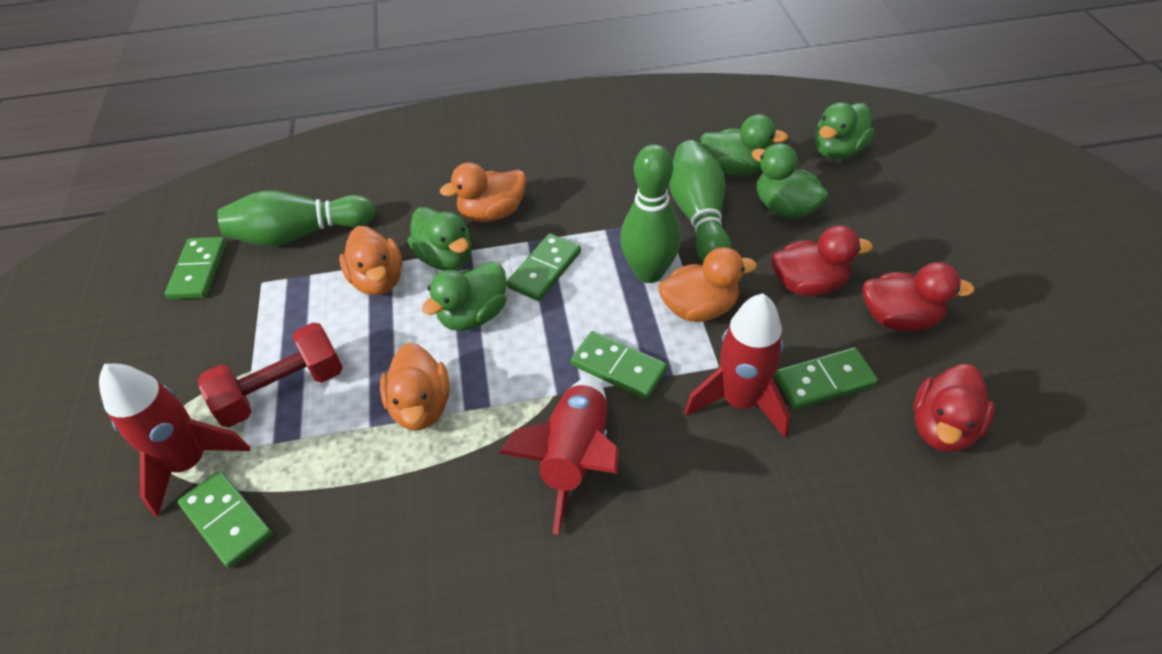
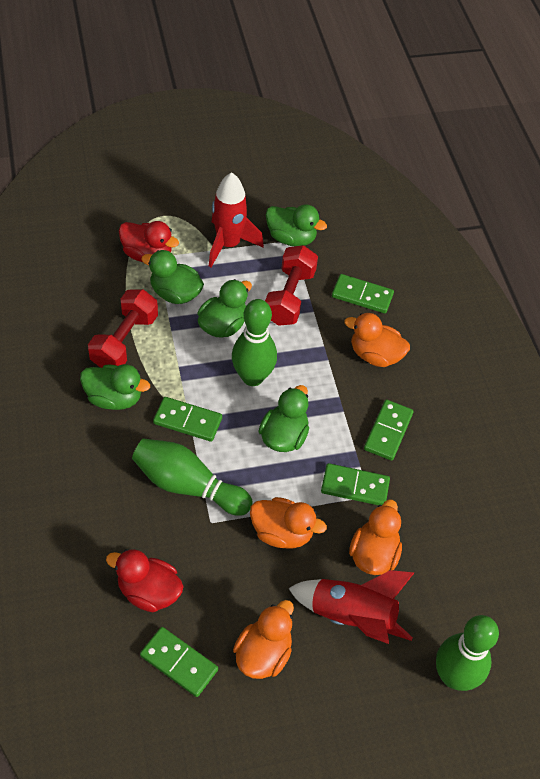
red duck: [772,225,873,296] [863,262,975,331] [913,364,995,452] = 3 -> [106,549,184,612] [119,221,179,262] = 2
red dumbbell: [198,322,343,427] = 1 -> [88,289,158,368] [265,245,318,326] = 2
red rocket: [99,364,250,517] [499,377,619,535] [685,294,790,438] = 3 -> [209,172,264,267] [288,570,415,644] = 2

